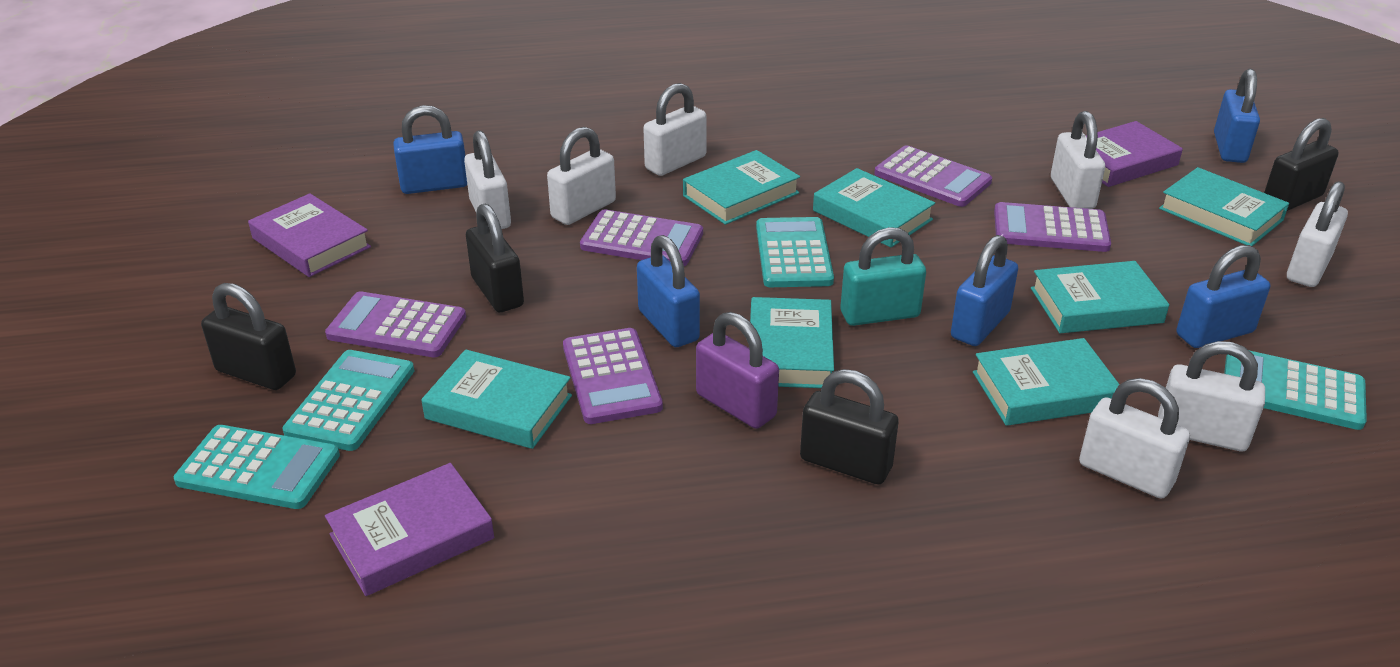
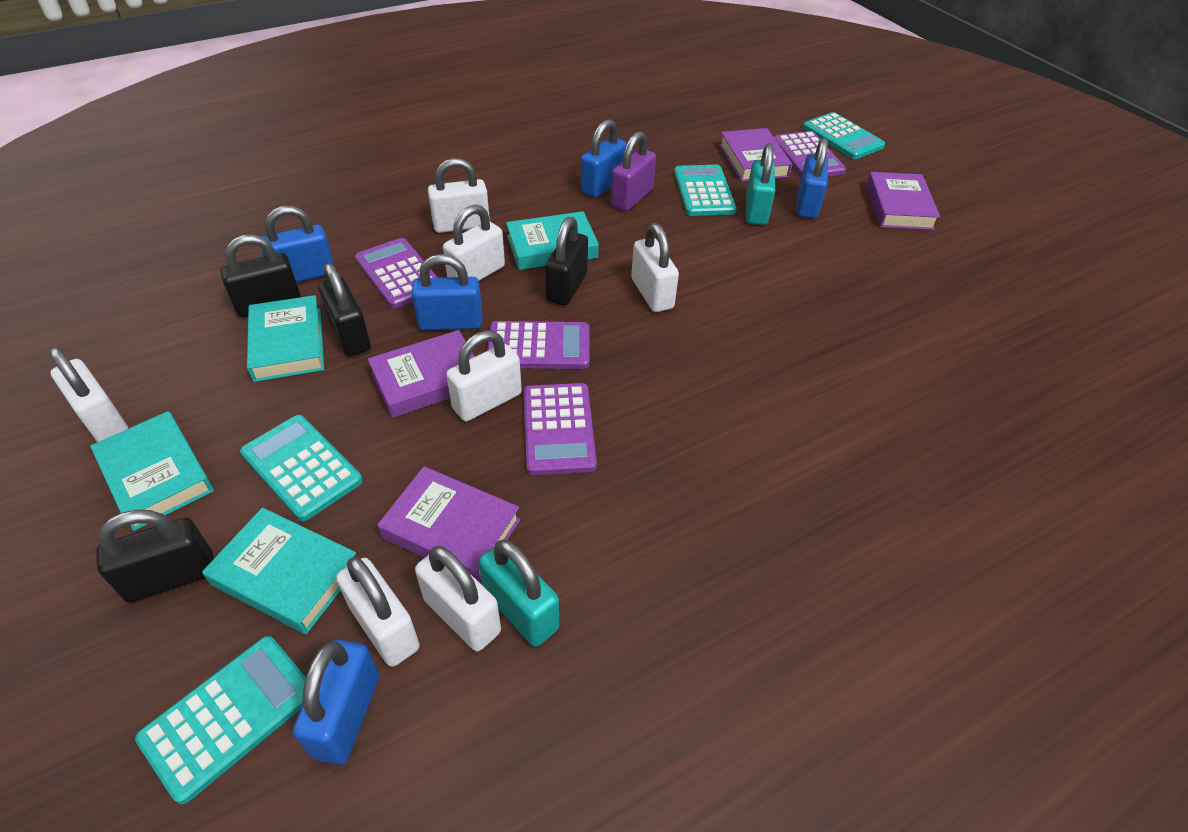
purple book: [248,193,371,277] [325,463,494,596] [1086,121,1183,187] = 3 -> [368,330,475,418] [377,466,520,583] [719,128,792,182] [866,172,940,230] = 4
purple calculator: [325,291,466,357] [563,328,663,424] [580,209,703,266] [874,145,992,207] [994,202,1111,252] = 5 -> [355,238,438,308] [487,321,590,369] [524,383,597,475] [774,131,846,177] = 4
turquoise book: [421,349,572,449] [683,150,800,225] [750,297,834,388] [813,168,935,248] [973,338,1120,426] [1031,261,1169,333] [1159,167,1289,246] = 7 -> [90,411,214,531] [202,508,356,634] [247,295,324,382] [506,211,599,270] = 4
turquoise padlock: [840,227,926,326] = 1 -> [478,540,559,647] [746,143,775,225] = 2

